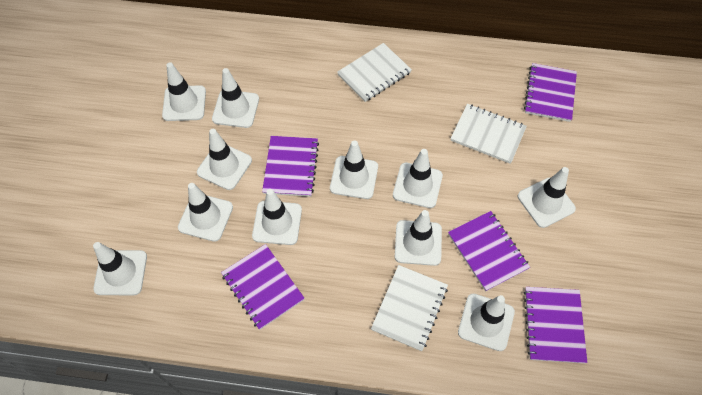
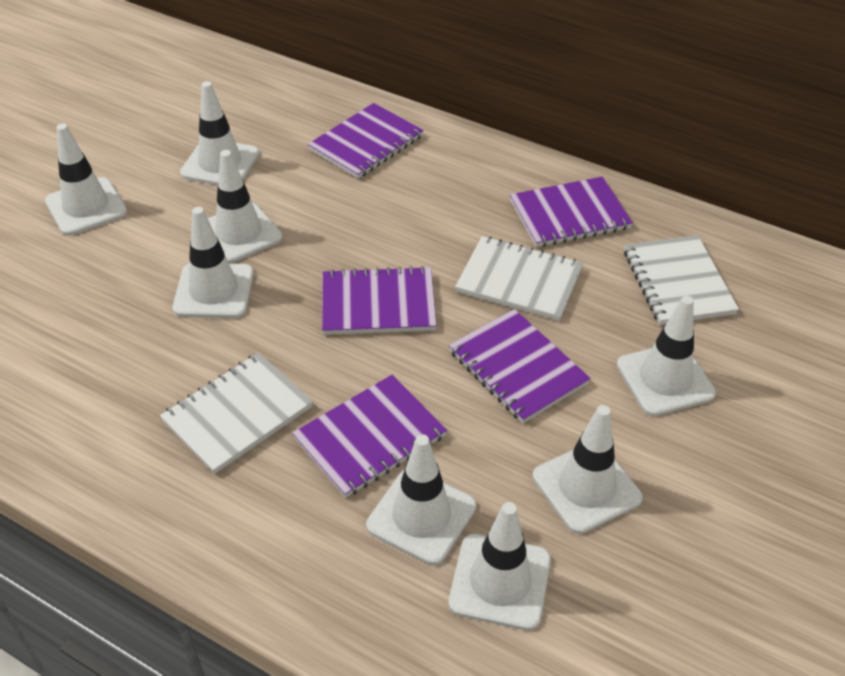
white traffic cone: [93,242,147,295] [162,62,206,121] [178,183,233,242] [197,129,252,190] [212,68,259,128] [252,189,302,245] [330,140,378,199] [393,149,443,208] [395,210,442,266] [458,294,515,351] [518,167,576,228] = 11 -> [45,124,127,235] [173,207,254,318] [180,81,259,185] [208,150,282,263] [366,434,476,565] [449,502,551,630] [533,405,643,534] [617,296,716,416] = 8

